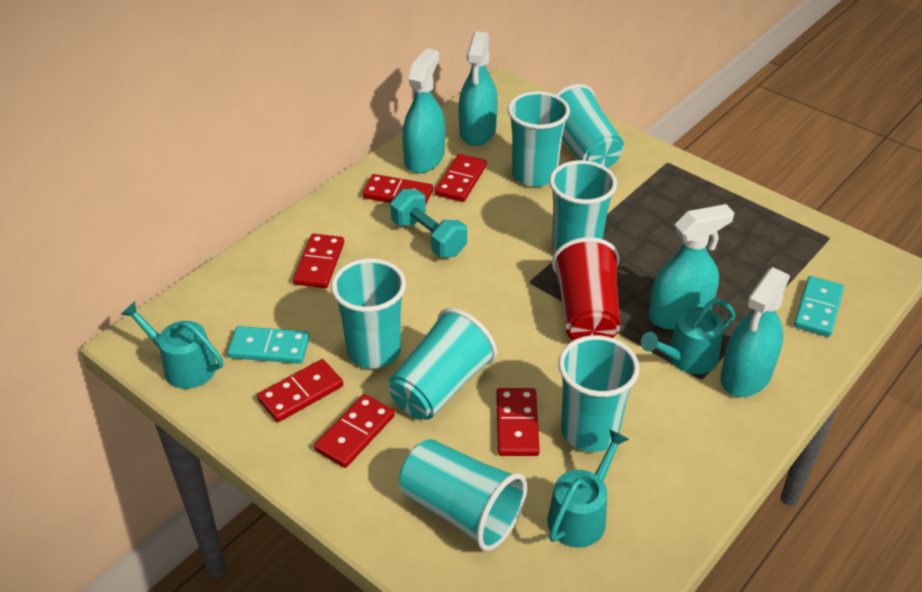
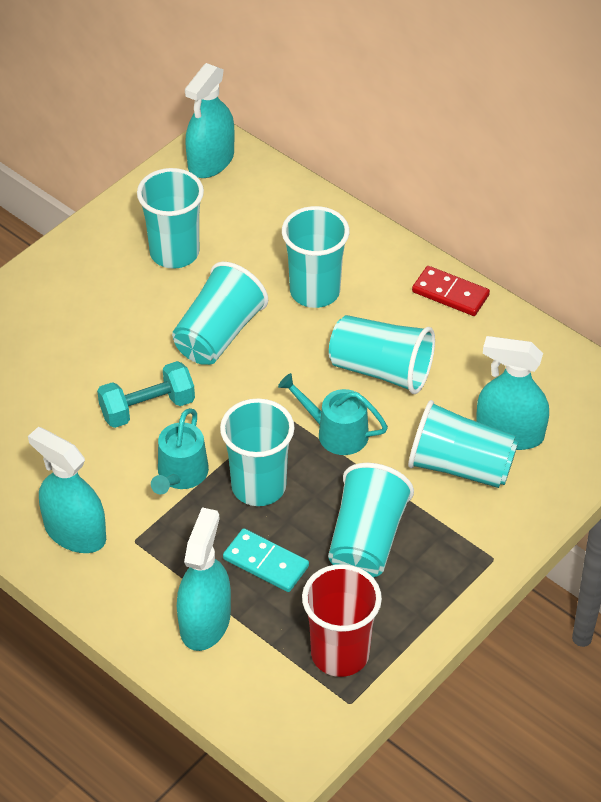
red domino: [257,359,343,422] [293,234,344,288] [314,394,395,468] [362,174,433,205] [435,154,487,202] [496,388,540,456] = 6 -> [412,266,490,316] = 1
turquoise domino: [227,326,310,364] [794,276,844,337] = 2 -> [223,528,309,592] = 1
turquoise watering can: [120,301,223,389] [547,429,629,548] [641,299,735,374] = 3 -> [151,408,209,494] [278,373,388,455] = 2

